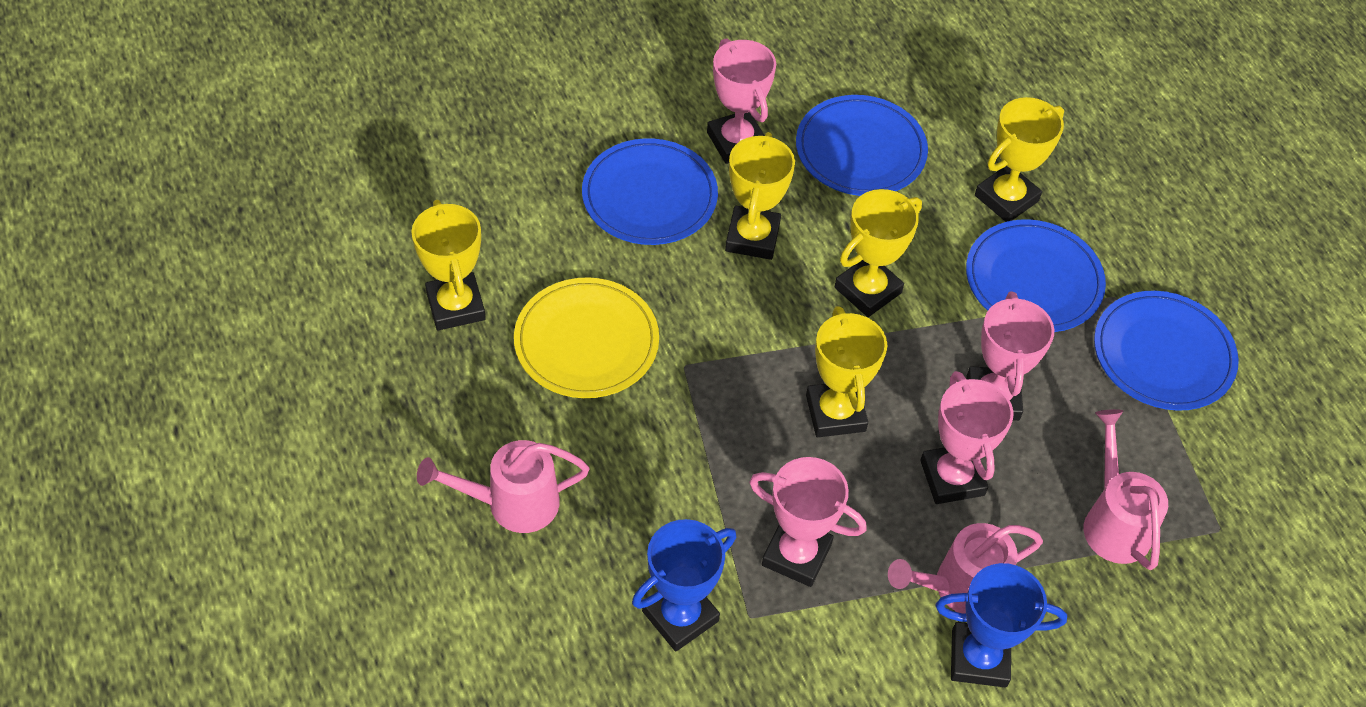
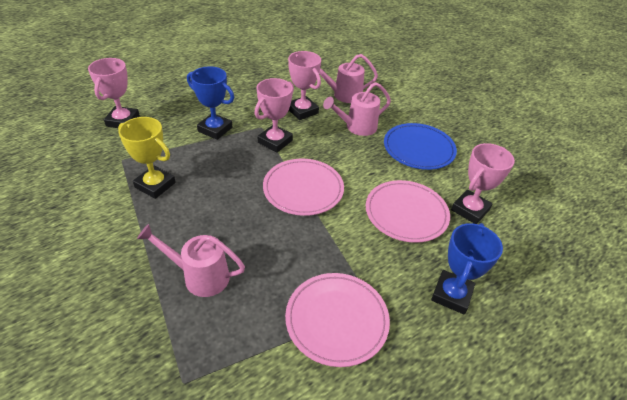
blue plate: [582,138,718,245] [796,95,928,196] [966,219,1106,332] [1094,291,1239,411] = 4 -> [384,123,457,170] = 1
pink plate: none = 0 -> [263,159,344,216] [285,273,390,367] [366,180,450,243] = 3
yellow plate: [514,277,659,398] = 1 -> none = 0
yellow trophy: [411,200,486,331] [725,132,795,260] [806,306,887,437] [835,189,922,317] [975,97,1064,222] = 5 -> [118,117,176,199] = 1

